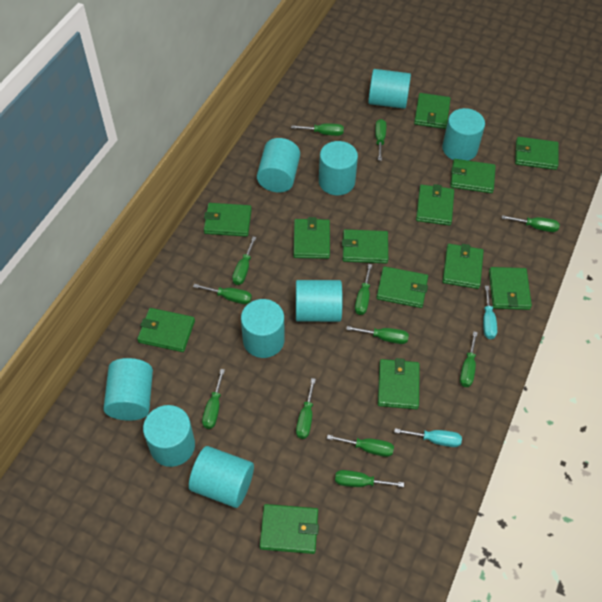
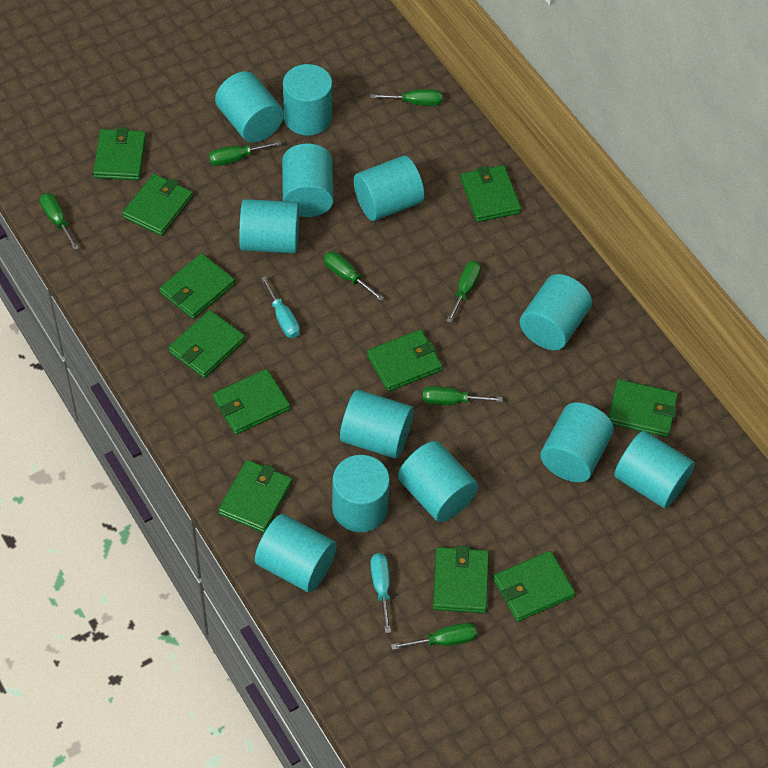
green screwdriver: [193,284,252,304] [202,369,225,429] [232,237,256,285] [291,123,344,136] [296,378,316,439] [327,435,394,457] [335,470,404,487] [346,326,409,344] [355,264,372,315] [375,119,386,161] [460,331,478,387] [502,215,560,232] = 12 -> [40,193,79,250] [209,141,281,166] [324,252,384,301] [370,89,442,106] [391,623,477,650] [422,386,503,405] [446,261,481,323] = 7
green wallet: [137,308,195,352] [204,203,252,237] [260,504,319,554] [293,217,330,259] [342,229,388,264] [376,266,428,308] [378,358,420,409] [414,93,451,129] [416,184,454,226] [442,244,484,289] [450,159,496,193] [489,267,532,310] [515,137,558,170] = 13 -> [93,127,146,180] [122,174,193,236] [160,253,235,319] [169,310,245,378] [213,369,290,435] [218,460,292,533] [367,329,443,392] [433,546,489,613] [461,165,521,222] [493,551,575,622] [609,379,678,437] = 11
turquoise cylinder: [103,358,153,421] [143,405,195,467] [189,446,254,508] [241,299,285,358] [257,138,300,192] [296,280,342,322] [319,141,358,195] [368,69,411,109] [442,108,485,161] = 9 -> [215,71,284,143] [239,199,299,253] [255,514,337,592] [282,144,334,217] [283,64,332,136] [332,455,390,532] [340,390,414,459] [354,156,424,221] [398,441,478,522] [520,274,592,350] [540,402,614,482] [614,431,695,508] = 12

